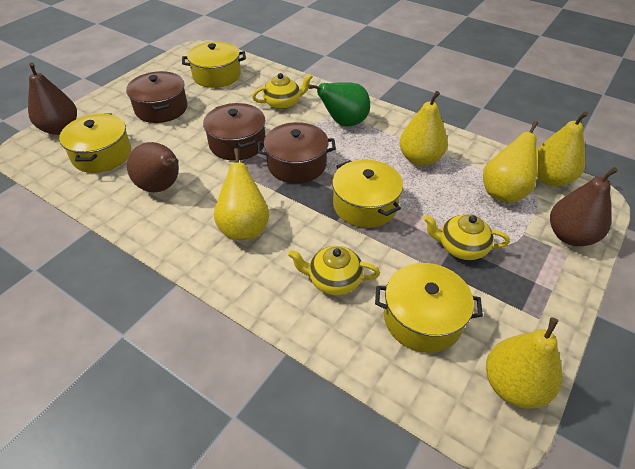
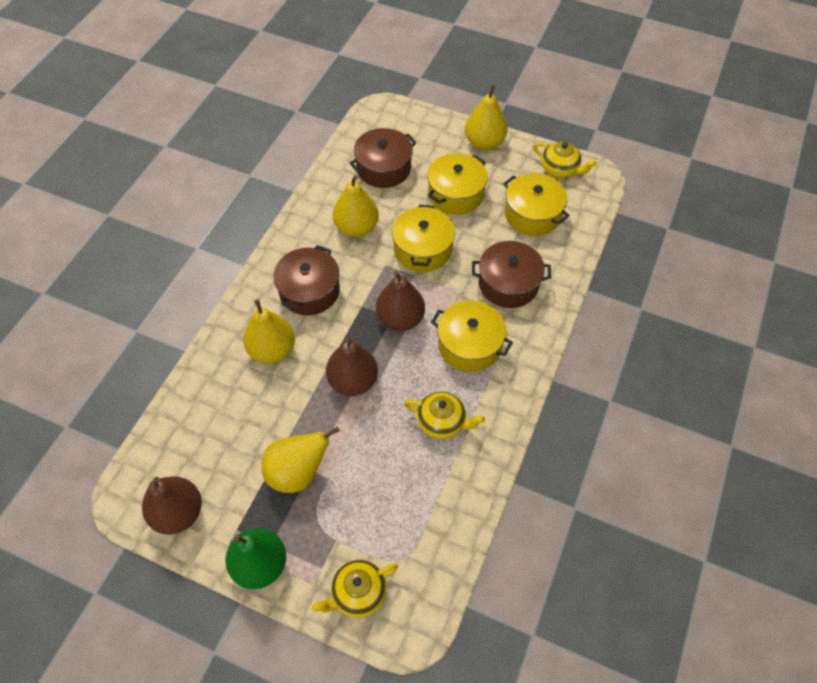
yellow pear: [214,148,269,240] [400,91,448,166] [483,121,538,203] [486,318,562,409] [536,111,588,187] = 5 -> [243,299,295,363] [261,427,340,493] [333,175,379,237] [465,85,508,150] = 4

